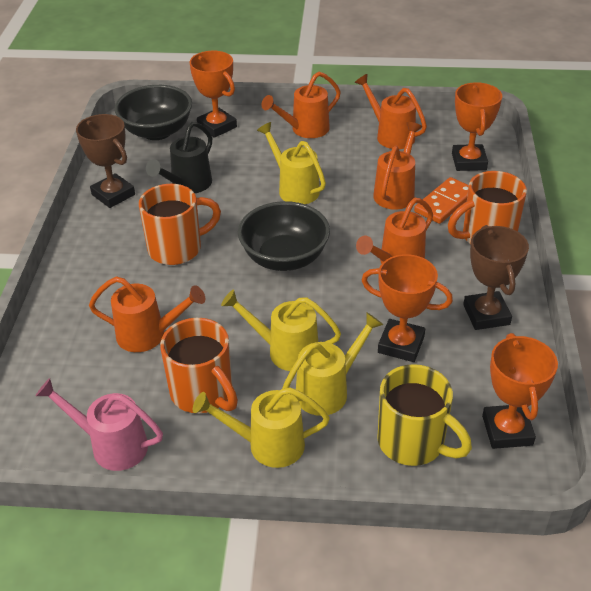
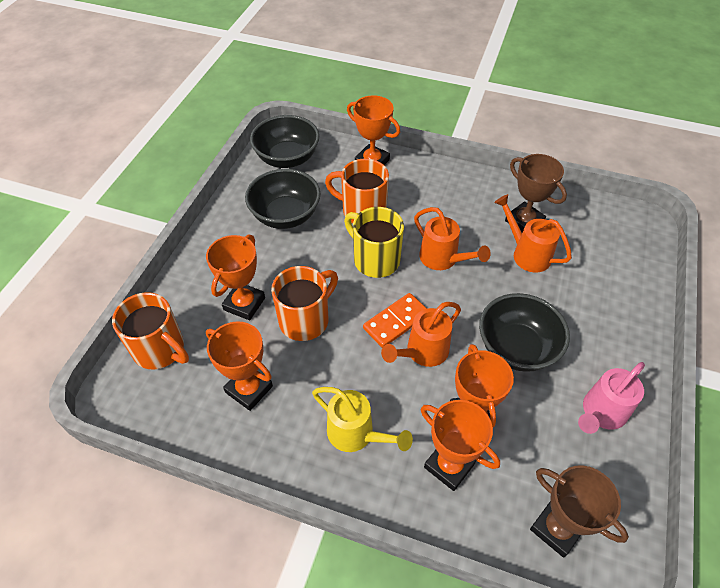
black bowl: [115,85,192,140] [238,201,330,271] = 2 -> [245,169,321,229] [250,115,319,168] [479,293,570,372] = 3
black watering can: [146,122,212,193] = 1 -> none = 0
orange trophy: [190,51,237,138] [361,254,453,362] [452,82,502,171] [482,333,558,449] = 4 -> [206,234,265,320] [206,321,273,411] [347,95,400,165] [421,400,500,491] [450,344,514,427] = 5
orange watering can: [89,277,205,352] [262,72,341,138] [355,74,427,149] [356,198,433,264] [373,122,422,210] = 5 -> [381,302,461,367] [414,207,491,270] [494,194,572,272] = 3
yellow watering can: [193,387,330,468] [221,290,341,371] [257,122,326,204] [282,312,383,416] = 4 -> [312,387,413,452] = 1

